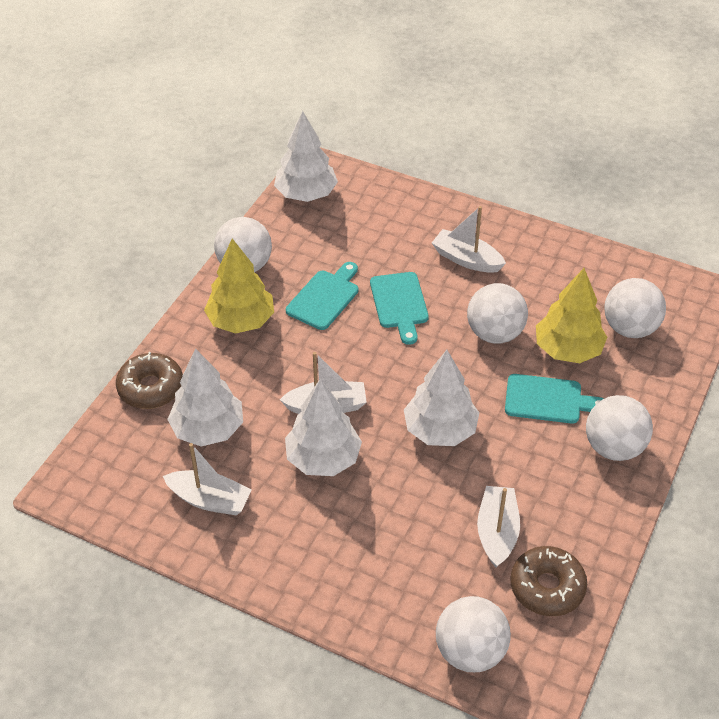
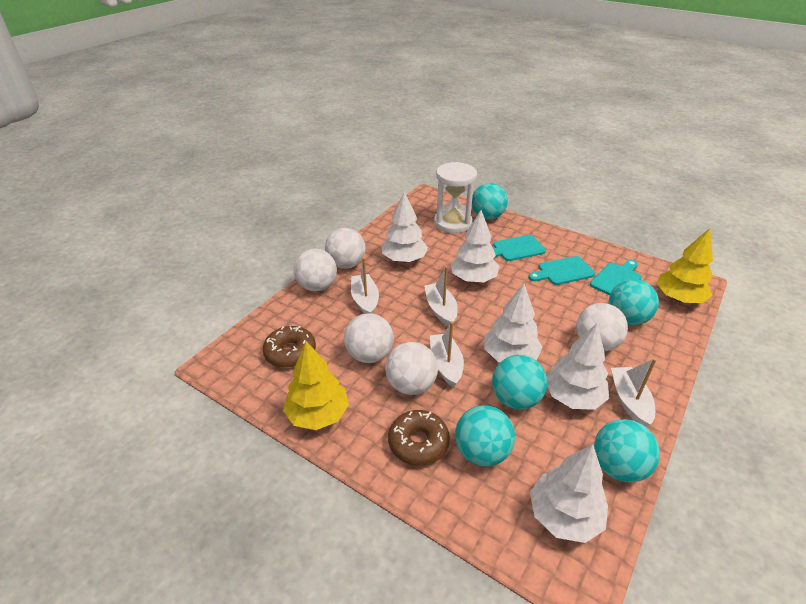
turquoise ball: none = 0 -> [455,405,515,467] [472,183,508,220] [492,355,547,410] [594,419,660,483] [609,279,659,325] = 5
white hourglass: none = 0 -> [434,162,477,233] = 1
white tree: [167,348,243,447] [274,111,338,202] [285,379,362,476] [404,350,479,446] = 4 -> [382,192,428,263] [450,210,500,282] [484,284,543,362] [530,444,608,543] [547,323,609,410] = 5

